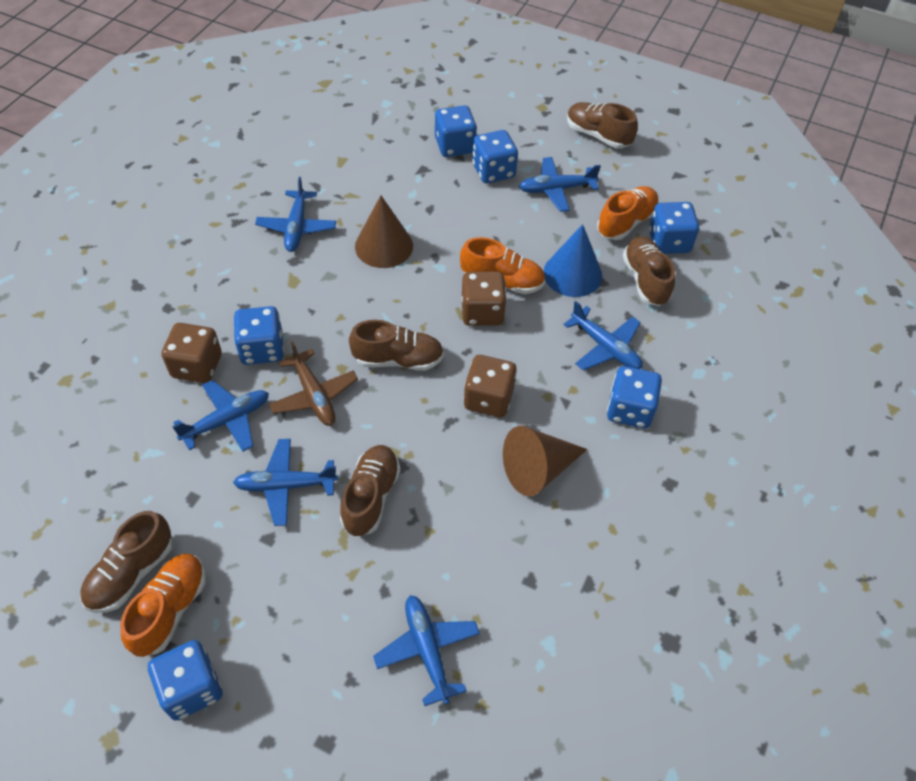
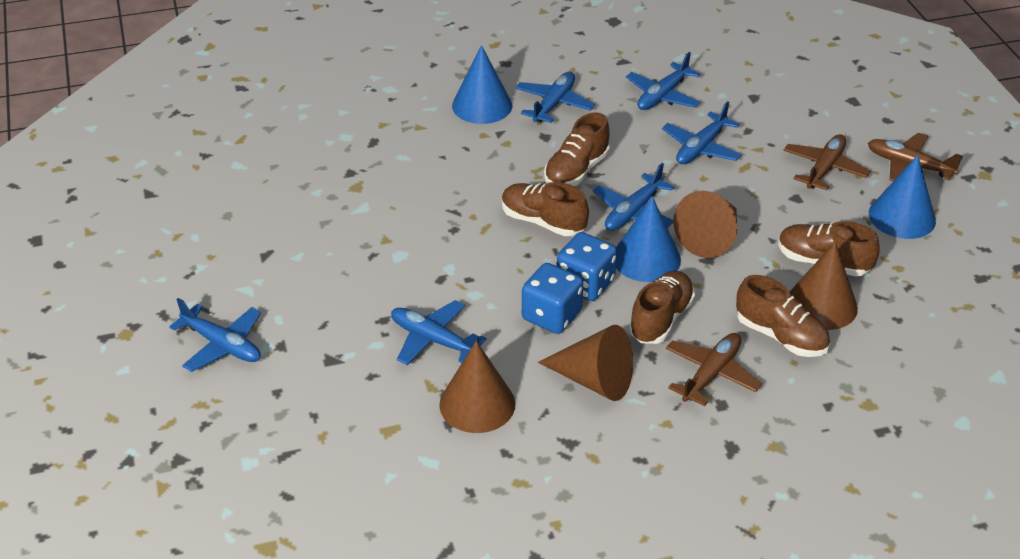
blue cone: [544,224,602,297] = 1 -> [452,45,512,124] [616,196,681,282] [869,155,936,239] = 3
blue dice: [148,640,223,721] [234,306,284,365] [435,105,477,157] [472,130,518,183] [607,366,662,429] [649,202,699,254] = 6 -> [522,263,583,334] [557,232,617,301] = 2
brown cone: [355,195,413,268] [503,426,587,496] = 2 -> [439,341,515,433] [538,325,633,401] [673,191,737,258] [789,242,858,330] = 4
brown dice: [161,323,222,383] [462,271,507,326] [464,355,517,417] = 3 -> none = 0
brown plane: [269,341,358,426] = 1 -> [666,333,762,406] [784,134,871,190] [868,133,963,181] = 3
orange shoe: [120,554,206,657] [460,237,545,294] [597,186,659,240] = 3 -> none = 0

